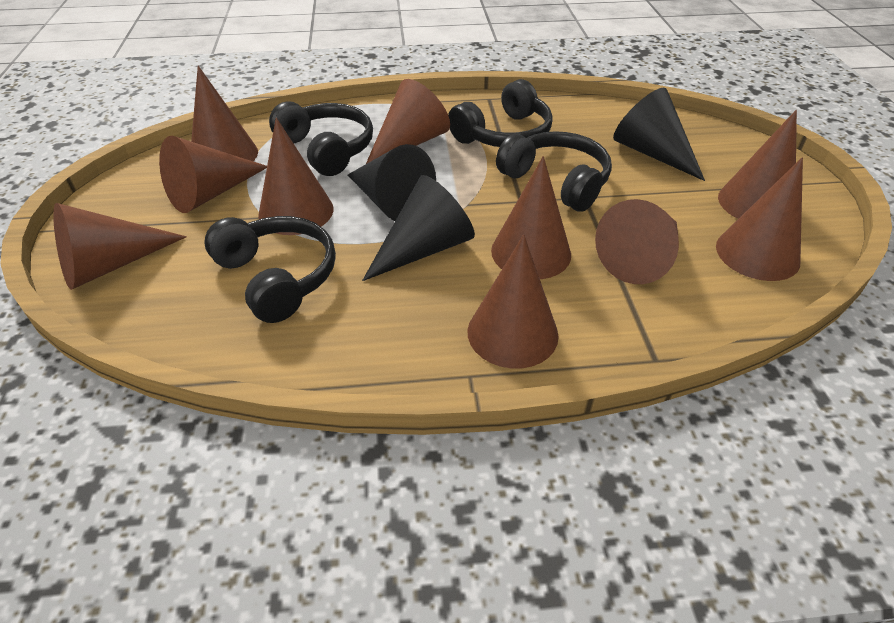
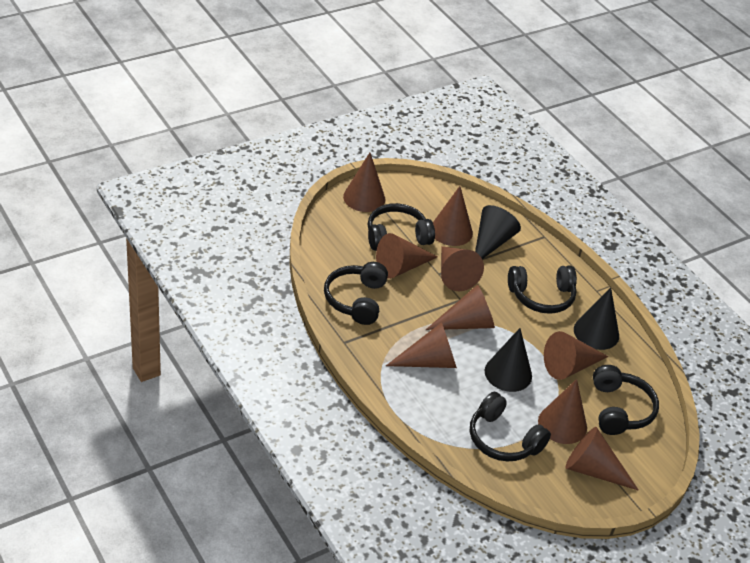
black headphones: [204,216,336,323] [269,101,373,176] [448,79,553,147] [496,131,612,212] = 4 -> [324,262,388,325] [368,203,435,251] [470,392,551,462] [508,266,577,314] [593,365,659,435] = 5
brown cone: [53,203,187,290] [159,136,267,213] [191,66,258,161] [258,118,333,235] [366,79,450,164] [467,235,559,369] [491,156,571,279] [595,199,679,284] [716,157,803,281] [718,110,797,219] = 10 -> [343,153,385,212] [376,233,438,279] [386,322,457,368] [426,284,495,330] [433,186,473,246] [441,246,484,291] [538,379,587,444] [544,331,609,380] [566,427,639,491] = 9

